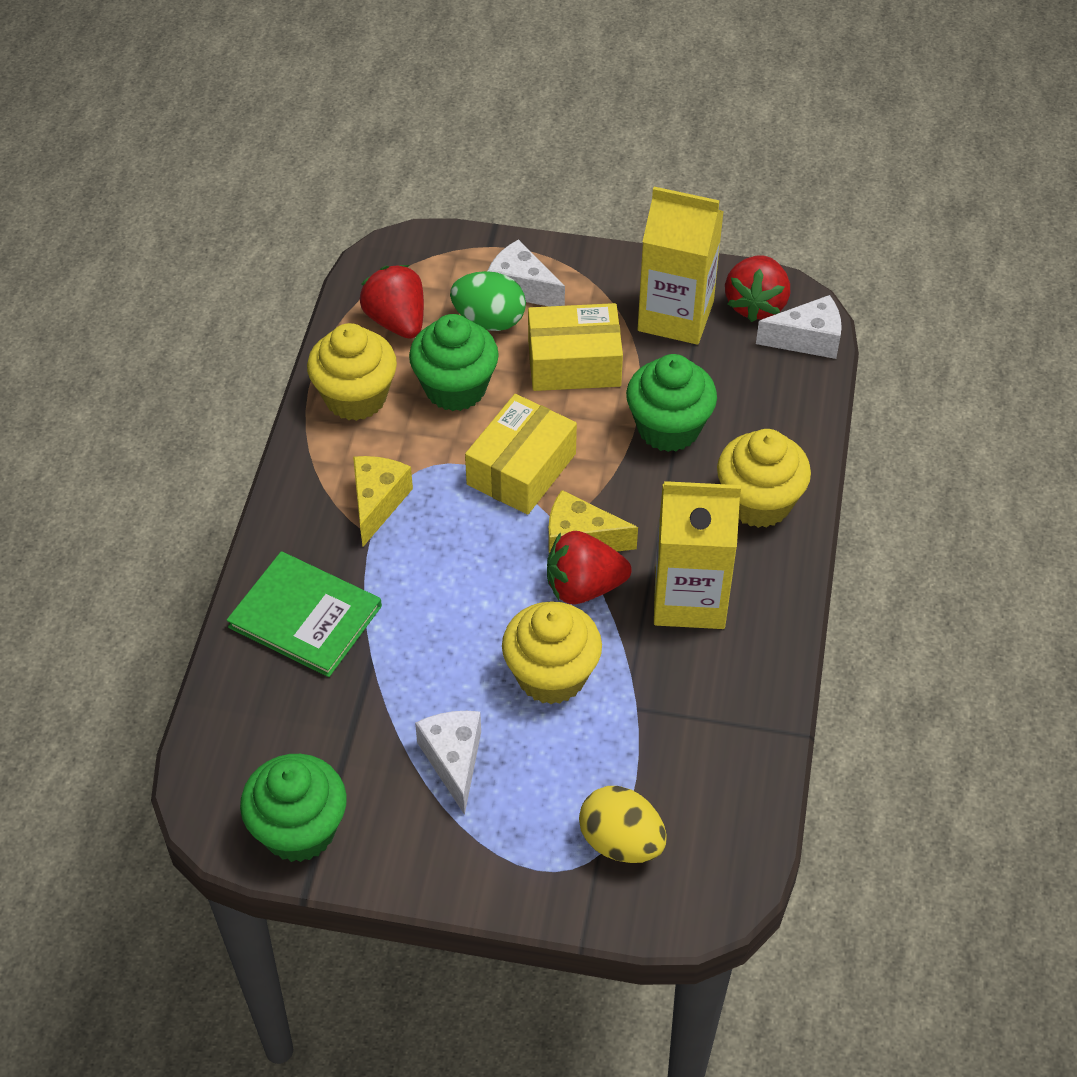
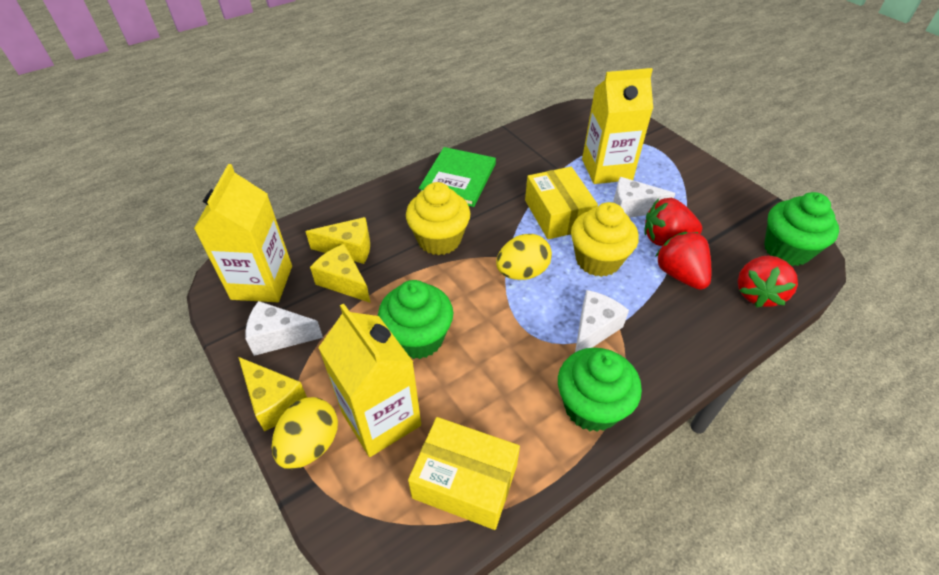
green egg: [450,271,526,331] = 1 -> none = 0
yellow carton: [638,187,724,345] [654,481,741,629] = 2 -> [194,164,292,302] [318,304,421,457] [582,68,653,184] = 3
yellow cheese: [353,456,413,547] [548,490,638,553] = 2 -> [238,357,307,431] [305,217,370,264] [310,244,371,303] = 3
yellow cupcake: [307,323,397,421] [502,601,602,704] [717,429,811,528] = 3 -> [406,182,471,255] [571,202,639,277] = 2
yellow egg: [579,786,667,863] = 1 -> [272,397,338,469] [496,234,552,280] = 2

